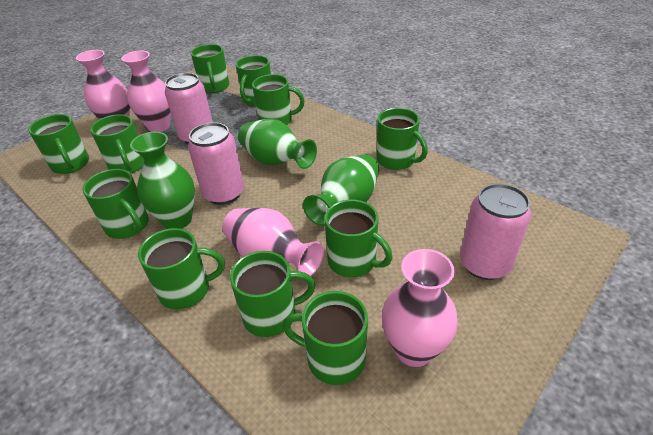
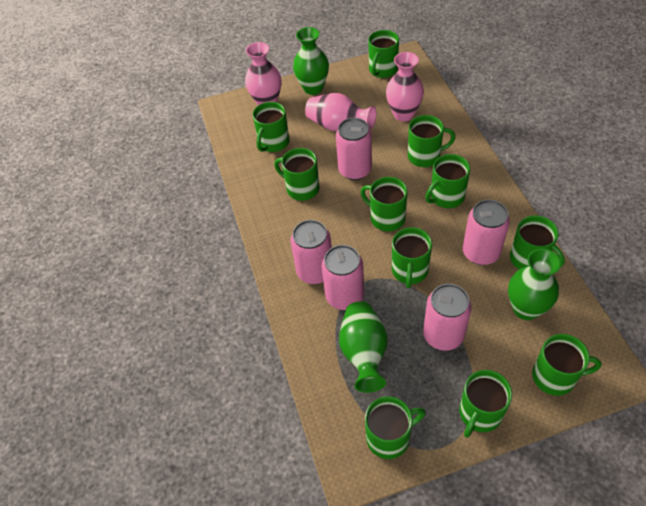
pink can: [165,73,213,144] [188,122,244,205] [460,183,531,280] = 3 -> [290,220,332,284] [322,245,364,310] [336,118,372,180] [423,284,472,351] [463,200,510,265] = 5
pink vase: [76,50,130,119] [121,50,171,132] [222,208,324,276] [382,249,458,367] = 4 -> [245,42,281,105] [305,93,376,131] [386,52,424,121] = 3

